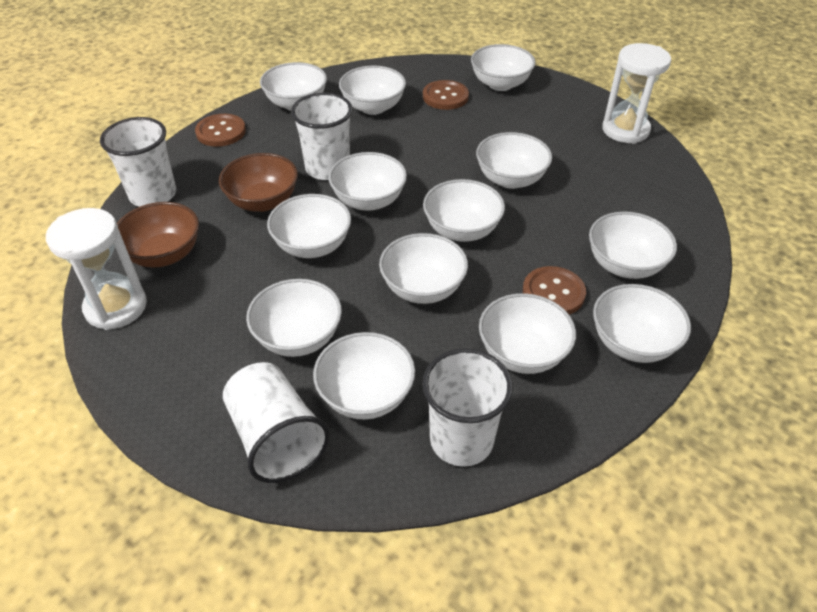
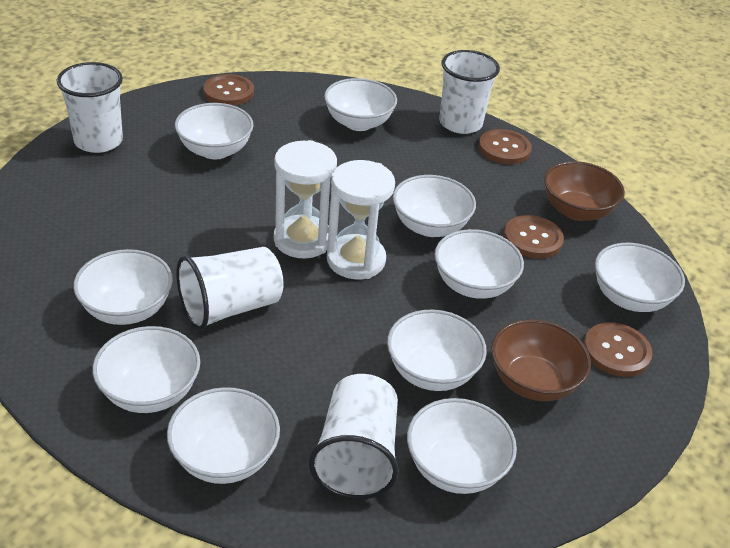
brown button: [195,114,246,147] [423,80,469,110] [523,266,586,314] = 3 -> [203,74,254,106] [479,129,532,164] [504,215,564,259] [584,322,653,377] = 4
white bowl: [246,279,342,357] [260,62,327,111] [267,194,351,258] [313,332,415,420] [329,152,407,211] [339,66,406,115] [379,233,468,304] [423,179,505,242] [471,44,535,91] [476,132,552,189] [479,293,576,374] [589,212,677,279] [593,284,691,363] = 13 -> [73,249,173,325] [93,326,200,413] [167,387,280,484] [175,103,253,159] [324,78,397,131] [387,309,487,391] [393,175,476,237] [407,398,517,494] [435,229,524,299] [595,243,685,312] = 10

